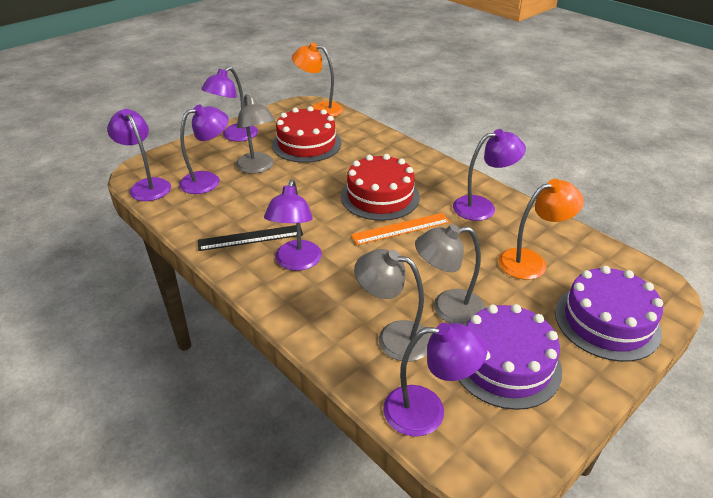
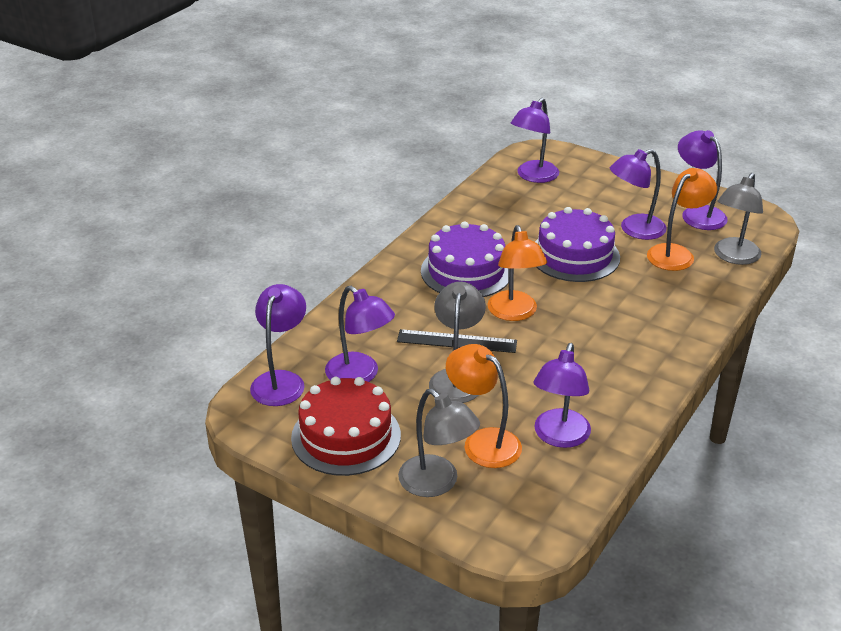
orange lamp: [292,42,343,117] [498,179,584,280] = 2 -> [446,344,522,468] [487,225,547,321] [647,168,717,271] = 3
orange ruler: [351,213,450,245] = 1 -> none = 0
red cake: [272,106,341,163] [341,154,420,221] = 2 -> [291,377,401,476] = 1

